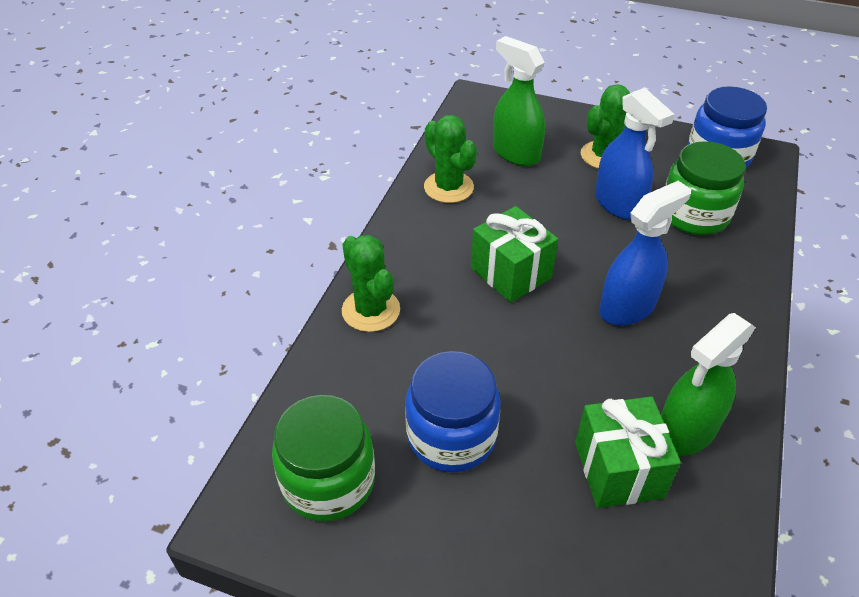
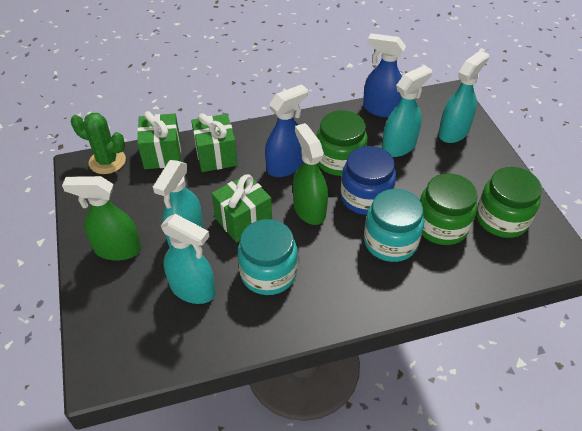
blue jar: [405,351,501,472] [688,86,767,168] = 2 -> [340,146,396,215] = 1
green cactus: [342,235,400,332] [424,115,477,203] [581,84,630,169] = 3 -> [71,113,126,174] = 1
green gift: [471,206,558,303] [575,396,681,508] = 2 -> [137,111,181,169] [191,113,238,172] [211,174,272,243] = 3
green jar: [272,395,375,522] [665,141,746,235] = 2 -> [317,110,368,176] [420,173,478,245] [476,167,542,238] = 3
turquoise jar: none = 0 -> [238,219,298,295] [364,189,424,262] = 2
turquoise spray bottle: none = 0 -> [153,160,204,248] [161,214,216,304] [382,65,432,157] [438,50,489,143] = 4

